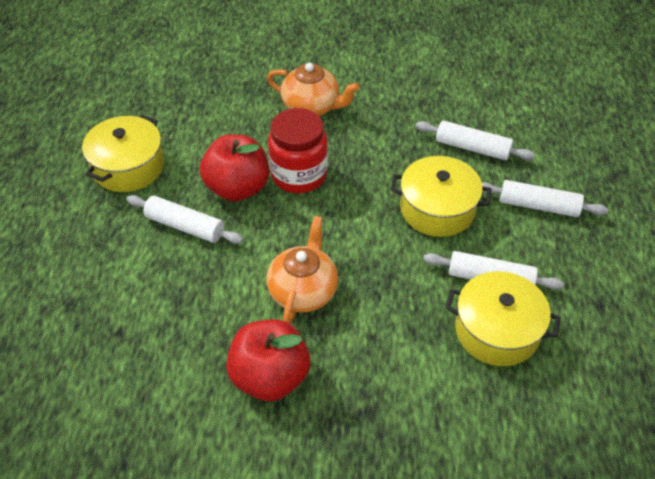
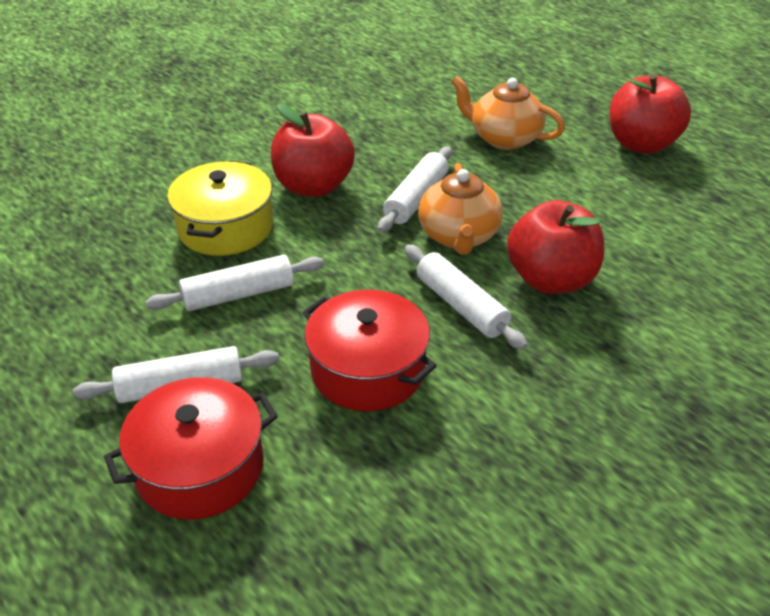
red apple: [200,134,269,202] [226,319,310,401] = 2 -> [271,104,355,197] [507,200,604,294] [610,74,691,154] = 3
red jar: [268,108,328,193] = 1 -> none = 0
red pot: none = 0 -> [104,377,278,520] [303,290,437,411] = 2
yellow pot: [82,115,164,192] [390,156,491,237] [445,271,561,366] = 3 -> [167,161,273,256] = 1

